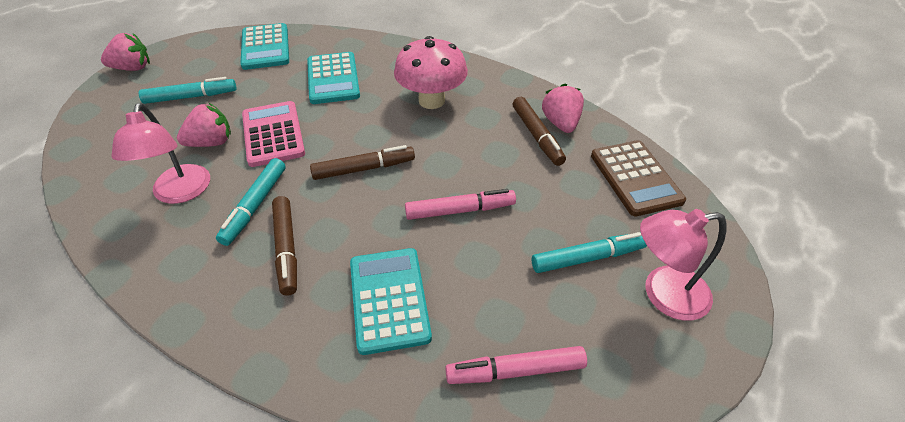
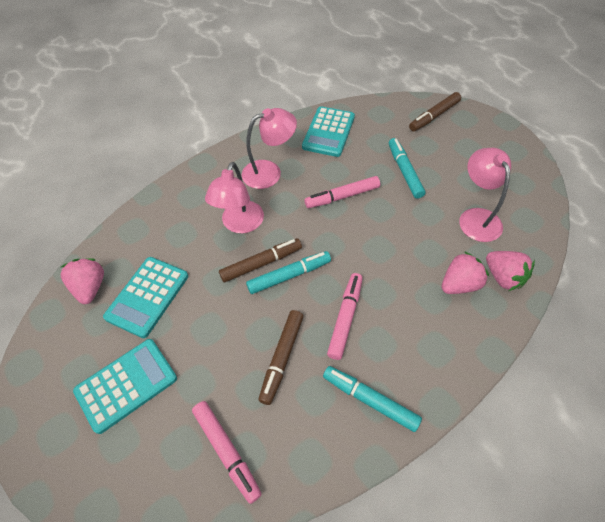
brown calculator: [591,140,686,216] = 1 -> none = 0
pink calculator: [242,101,305,167] = 1 -> none = 0
pink lamp: [111,103,210,204] [640,209,727,321] = 2 -> [205,162,264,233] [242,108,297,189] [459,148,511,242] = 3
pink marker: [405,189,516,220] [445,346,587,384] = 2 -> [192,401,262,504] [304,176,380,208] [327,273,363,360] = 3
pink mushroom: [394,36,468,109] = 1 -> none = 0

